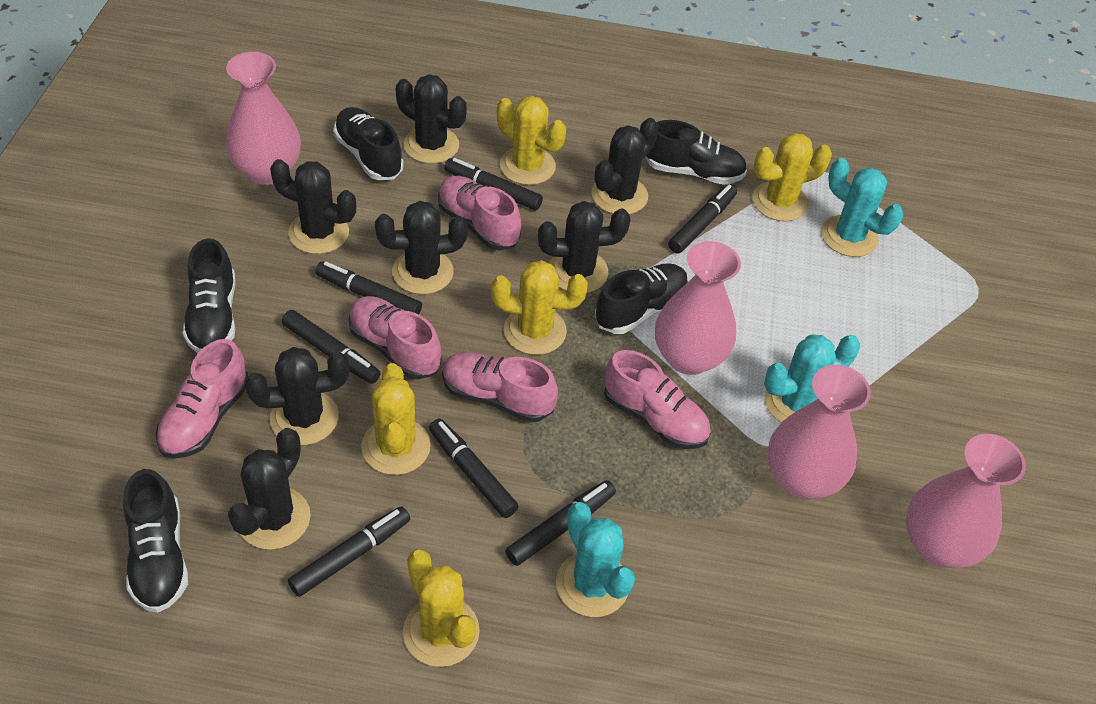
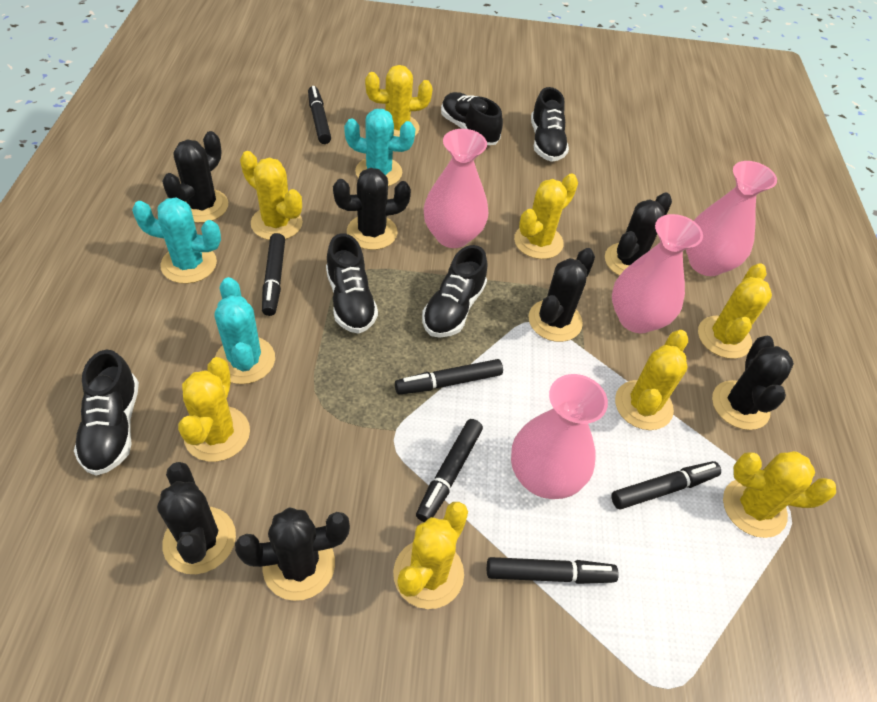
black marker: [282,310,381,384] [288,506,410,597] [315,261,422,314] [429,419,519,518] [444,158,543,210] [505,480,616,566] [668,184,737,253] = 7 -> [262,233,285,316] [308,86,331,144] [395,359,503,395] [416,419,483,522] [487,557,619,584] [611,461,721,509] = 6
pink shoe: [156,339,248,459] [348,296,442,380] [438,176,521,250] [442,352,558,423] [604,350,711,449] = 5 -> none = 0
yellow cactus: [361,363,431,475] [403,549,480,667] [491,260,588,355] [497,96,566,185] [752,133,832,222] = 5 -> [178,357,250,462] [240,151,303,240] [365,65,433,137] [393,502,468,609] [514,173,578,259] [615,330,688,430] [698,263,772,359] [723,451,836,538] = 8

